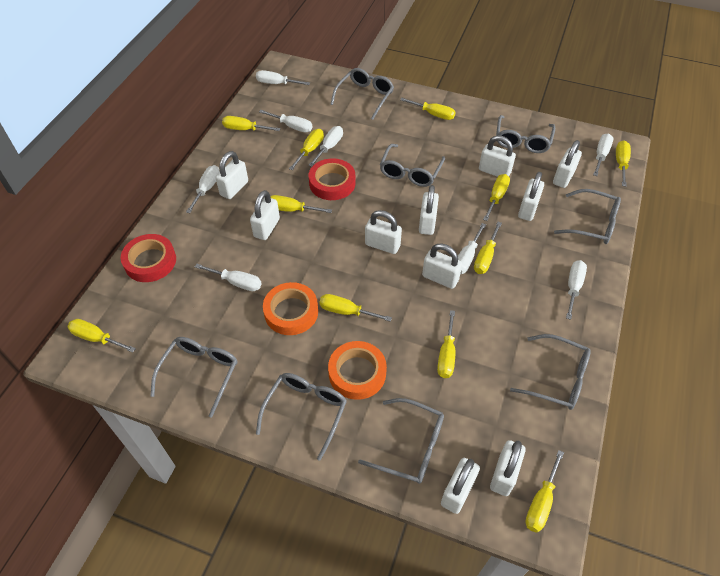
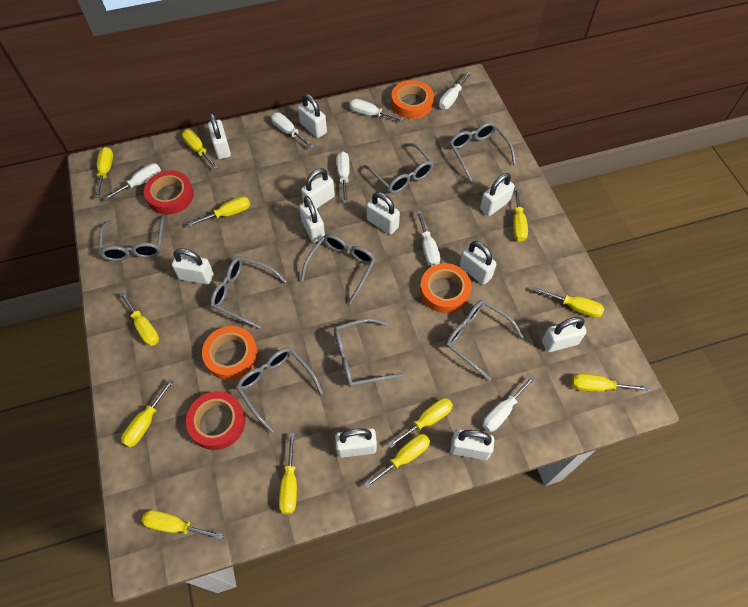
orange tape: [263,282,318,335] [328,341,387,400] = 2 -> [202,326,258,380] [391,80,434,119] [420,263,472,313] = 3
white padlock: [215,151,248,199] [250,190,280,240] [365,210,402,254] [419,185,439,235] [422,243,462,289] [441,458,480,514] [479,135,516,177] [490,440,526,496] [518,172,544,221] [553,140,582,188] = 10 -> [172,248,214,285] [208,113,231,159] [298,94,327,138] [299,196,325,242] [301,168,335,209] [335,428,377,458] [367,192,400,235] [450,429,494,460] [459,241,496,285] [480,173,515,216] [542,317,587,352] = 11
white screwdriver: [186,165,220,213] [195,264,262,291] [256,70,310,85] [259,110,312,133] [308,126,343,167] [458,223,486,274] [566,260,587,320] [593,134,613,176] = 8 -> [103,163,161,201] [271,112,314,149] [337,151,350,203] [350,99,405,122] [417,211,440,266] [439,72,472,109] [483,375,535,432] = 7
yellow screwdriver: [68,319,136,353] [222,116,281,131] [270,195,332,213] [289,129,324,170] [319,294,392,322] [400,98,456,120] [437,310,455,378] [474,222,502,274] [483,174,510,221] [525,450,564,533] [616,141,631,187] = 11 -> [95,147,113,198] [120,292,159,346] [121,379,174,447] [142,510,223,540] [182,129,218,170] [188,196,250,227] [279,433,297,514] [364,434,430,488] [388,398,453,448] [513,187,528,242] [534,287,604,318] [572,374,649,392] = 12

